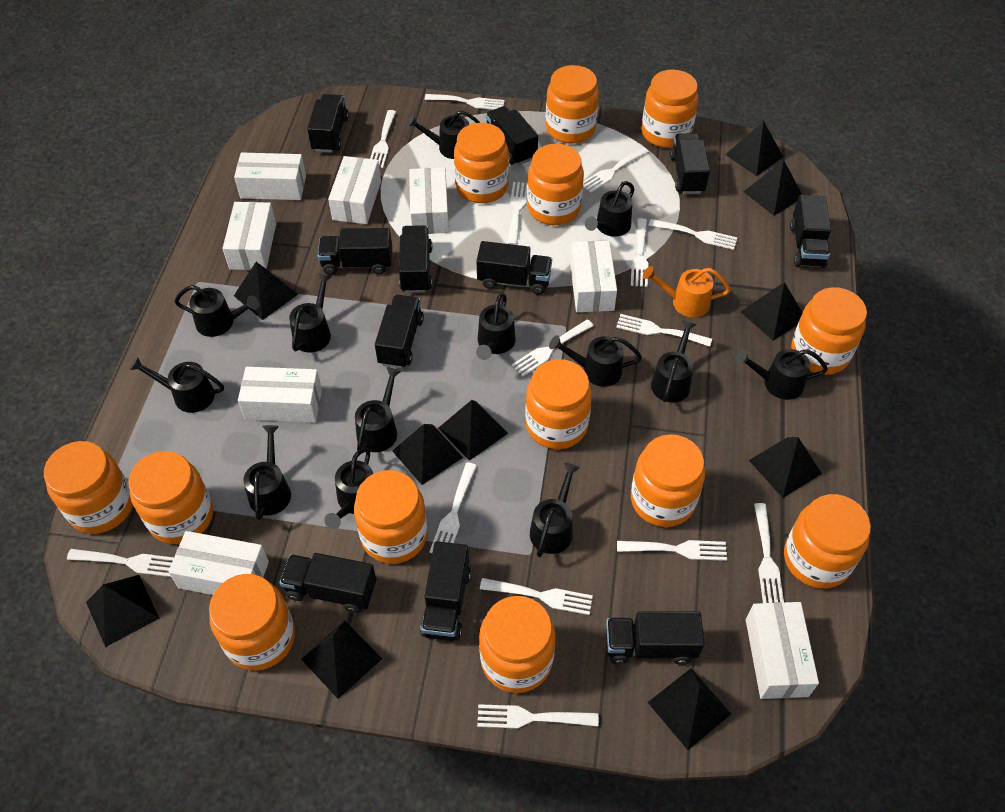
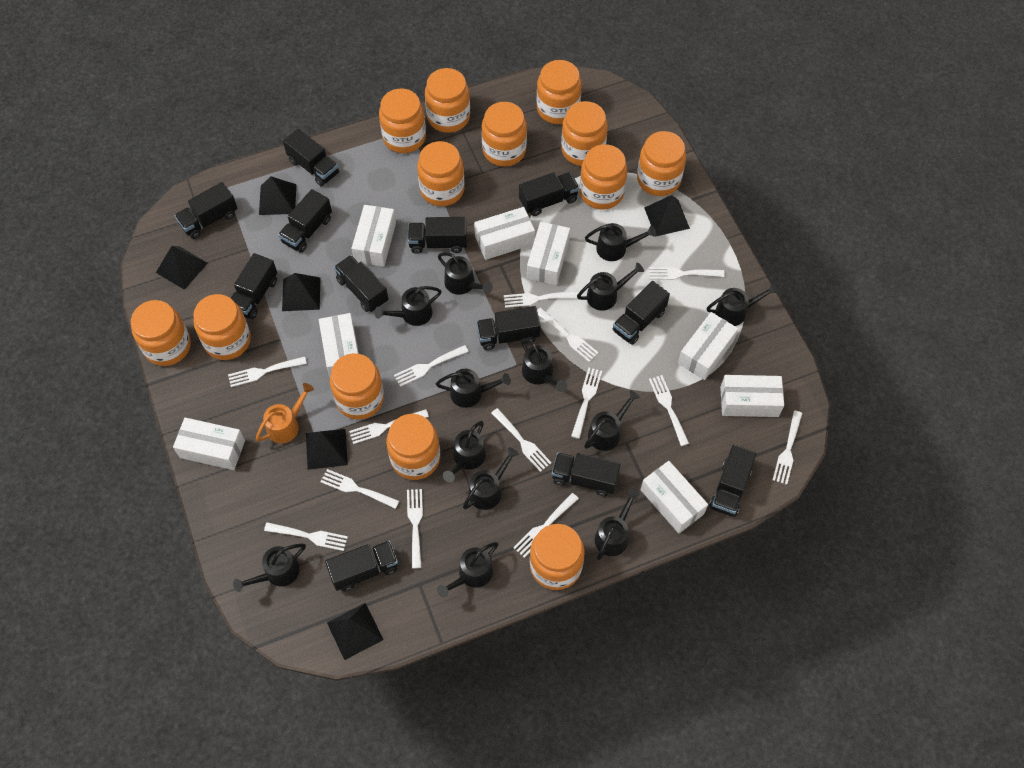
black pyramid: [86,575,159,647] [234,262,298,320] [301,621,382,699] [392,424,463,485] [438,400,508,461] [648,668,731,750] [725,121,783,176] [740,282,802,341] [744,160,802,216] [749,437,822,498] = 10 -> [156,246,208,290] [259,176,296,215] [282,273,320,311] [306,429,348,470] [327,603,383,660] [644,195,690,237] = 6
black truck: [279,553,376,613] [307,94,349,153] [318,228,392,275] [375,295,424,369] [399,225,432,293] [420,541,471,641] [476,241,552,295] [486,106,538,165] [606,612,704,665] [670,133,710,194] [790,195,831,268] = 11 -> [174,182,238,239] [231,253,277,319] [278,189,332,253] [283,128,339,187] [325,541,398,592] [334,255,388,312] [408,217,467,254] [476,306,540,350] [519,172,579,216] [552,452,621,496] [613,281,670,345] [709,445,757,517] = 12

